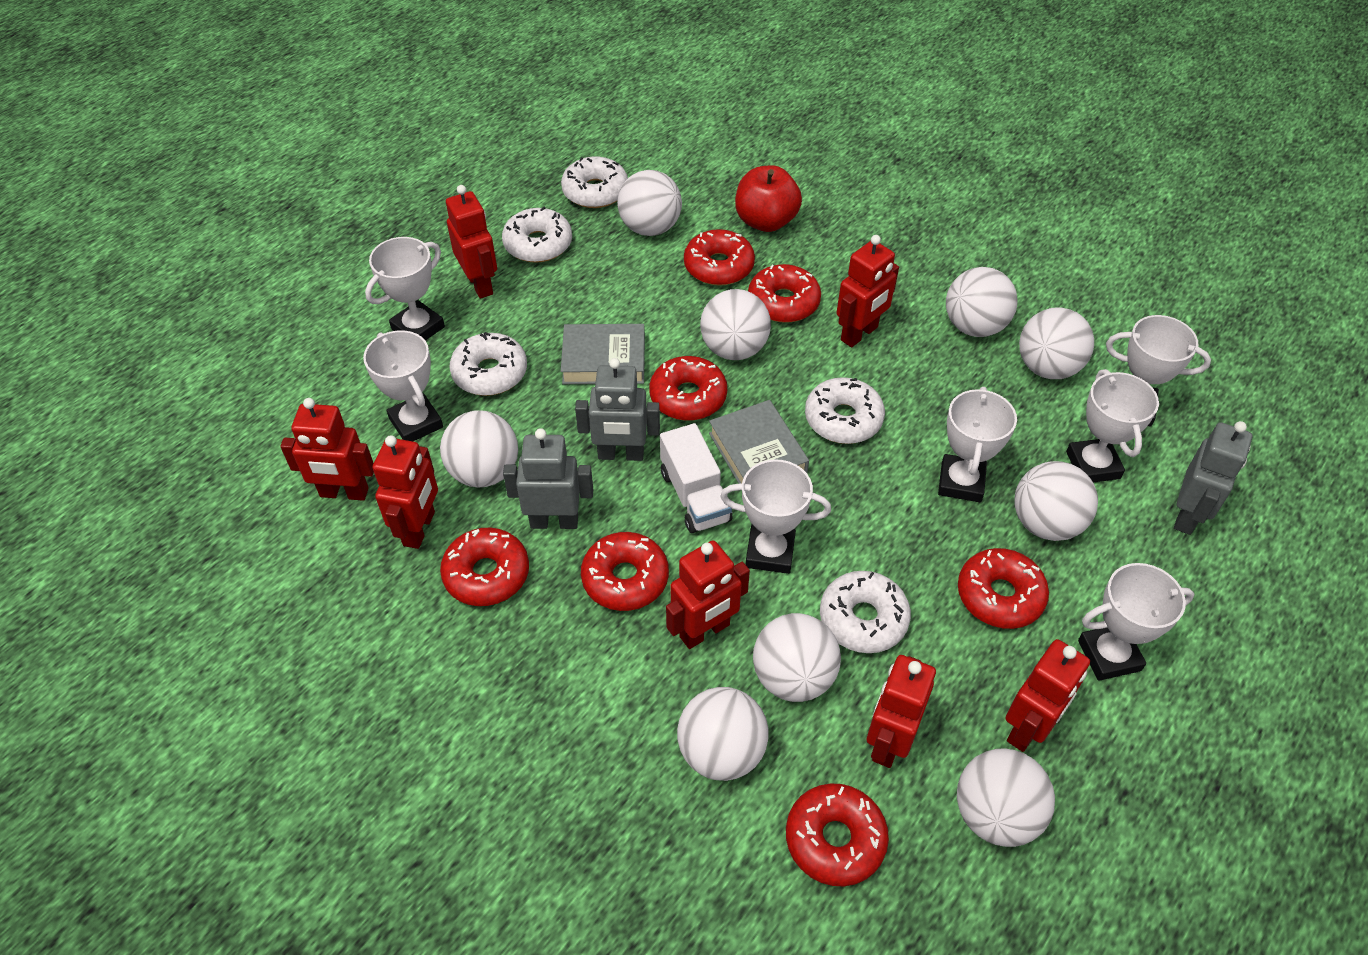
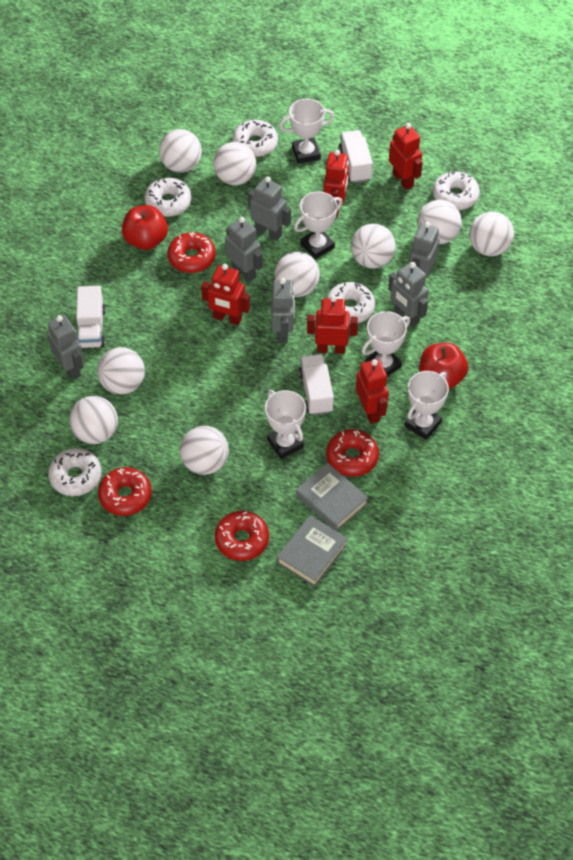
grey robot: [503,428,593,529] [575,358,660,461] [1174,421,1252,535] = 3 -> [47,315,84,380] [225,217,263,282] [248,177,291,241] [271,278,295,343] [388,262,429,327] [409,222,440,278] = 6
red apple: [735,165,802,232] = 1 -> [122,205,168,250] [419,343,468,389] = 2
red donut: [440,528,529,606] [581,532,669,611] [649,356,727,421] [684,229,755,286] [748,264,821,323] [786,784,889,886] [958,548,1049,629] = 7 -> [98,467,152,516] [167,232,216,273] [215,511,269,561] [326,429,379,477] = 4
red robot: [280,398,374,501] [373,435,438,549] [446,185,497,299] [666,540,750,649] [837,235,899,347] [867,655,936,768] [1006,639,1090,752] = 7 -> [201,264,250,325] [307,296,358,354] [324,150,349,217] [356,359,389,424] [389,123,423,190] = 5
white trophy: [363,330,443,441] [365,237,445,341] [720,459,831,574] [938,387,1017,502] [1066,369,1159,482] [1078,563,1194,681] [1106,315,1211,427] = 7 -> [265,390,306,459] [279,99,334,164] [294,191,342,259] [362,311,410,377] [405,371,449,440] = 5
white truck: [660,423,732,533] = 1 -> [76,286,106,348] [299,354,334,415] [338,130,373,183] = 3

